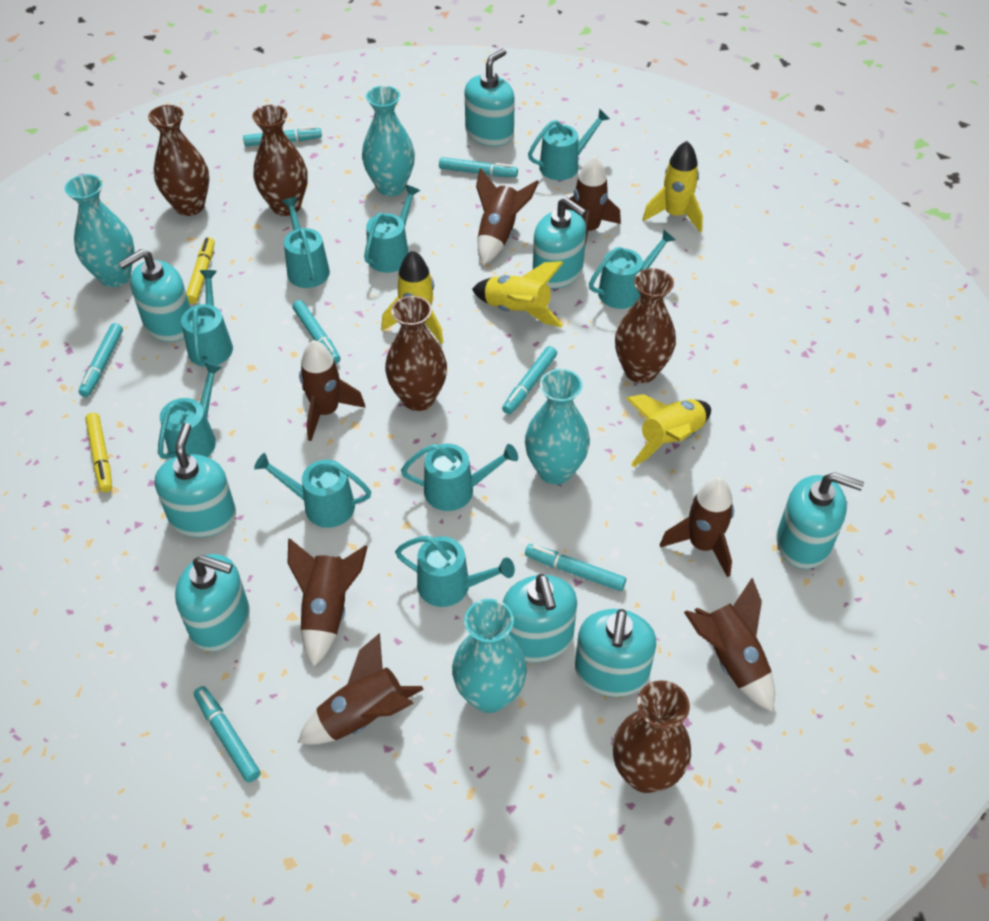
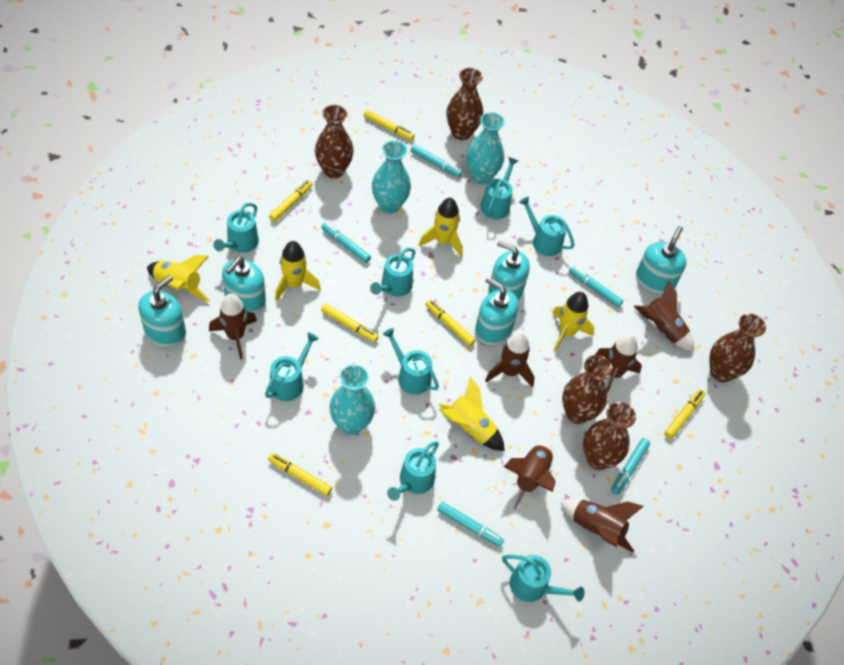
brown rocket: [288,538,368,667] [298,633,424,745] [299,340,366,441] [476,168,539,265] [565,156,621,245] [660,477,734,577] [684,578,775,712] = 7 -> [209,294,257,359] [485,332,535,387] [504,442,556,509] [561,499,644,553] [595,334,642,394] [634,280,694,352] = 6
turquoise marker: [79,323,123,397] [194,686,261,782] [243,126,322,147] [292,300,341,364] [439,157,518,177] [502,346,557,414] [525,544,626,591] = 7 -> [321,222,371,263] [411,145,462,177] [437,502,504,547] [569,266,623,307] [611,438,650,495] = 5
turquoise soap dispenser: [118,249,190,342] [155,423,236,537] [175,554,250,652] [465,49,515,147] [503,574,577,662] [533,197,587,289] [575,609,656,697] [776,472,864,569] = 8 -> [138,275,186,347] [222,257,266,314] [475,277,519,346] [488,240,530,300] [636,226,686,294] = 5
turquoise vase: [65,174,134,287] [362,86,415,196] [452,599,527,713] [525,369,590,485] = 4 -> [329,364,375,435] [372,141,411,214] [466,112,505,184] = 3
turquoise watering can: [158,362,222,459] [181,270,233,367] [254,453,371,528] [282,197,330,288] [364,184,420,273] [395,536,515,607] [401,444,518,511] [528,108,610,180] [589,229,675,309] = 9 -> [213,203,259,253] [265,333,319,401] [370,248,416,297] [383,328,439,395] [387,441,439,501] [481,157,518,220] [502,555,584,602] [519,197,575,256] = 8
yellow marker: [85,413,112,492] [186,237,215,304] = 2 -> [268,453,332,496] [269,180,313,222] [321,303,379,342] [364,110,414,140] [425,300,476,346] [664,389,705,439] = 6
yellow rocket: [381,250,444,344] [472,261,564,328] [626,394,711,467] [642,141,703,233] = 4 -> [147,255,210,302] [275,241,321,301] [419,197,463,257] [439,376,505,451] [552,292,594,352] = 5

